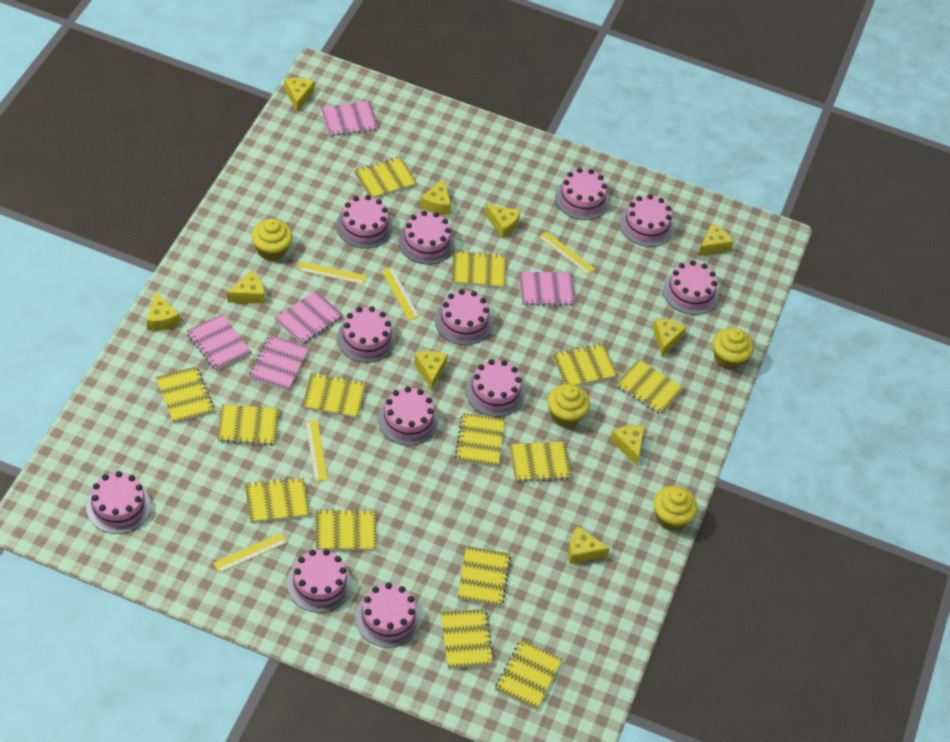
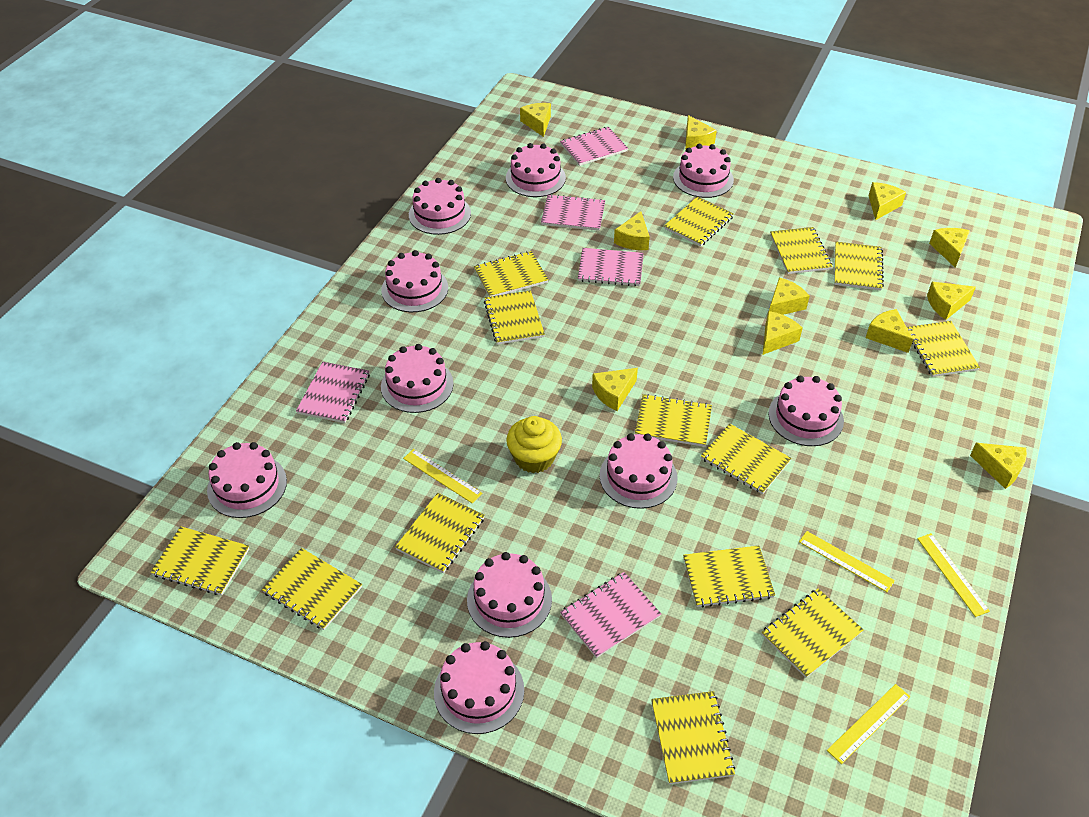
pink cake: [86,471,151,534] [287,549,352,613] [336,195,392,249] [337,306,395,363] [355,582,420,648] [378,386,438,446] [398,211,455,265] [435,289,493,345] [465,359,525,417] [555,168,609,220] [619,194,674,247] [663,260,719,315] = 12 -> [207,442,287,518] [381,250,448,312] [381,344,454,413] [409,178,471,235] [434,641,524,734] [467,552,552,638] [506,143,566,197] [600,433,677,509] [673,144,734,198] [768,376,844,446] = 10
yellow cheese: [147,292,180,331] [227,271,265,303] [284,78,314,112] [414,351,448,390] [420,179,451,214] [485,204,521,238] [568,526,610,564] [610,425,645,465] [653,319,686,357] [698,223,734,256] = 10 -> [520,103,551,137] [592,368,638,411] [614,211,650,250] [685,115,717,150] [762,311,803,355] [769,277,810,315] [866,309,913,353] [869,182,906,220] [927,282,976,320] [929,228,970,268] [970,443,1027,489] = 11
yellow cupcake: [251,218,292,261] [548,384,590,428] [654,486,697,531] [713,328,754,370] = 4 -> [506,416,562,473] = 1
yellow ruler: [213,533,287,573] [298,261,366,285] [306,420,328,481] [382,267,419,320] [539,231,595,275] = 5 -> [403,449,483,504] [799,531,895,592] [827,684,910,764] [917,533,990,617] = 4

